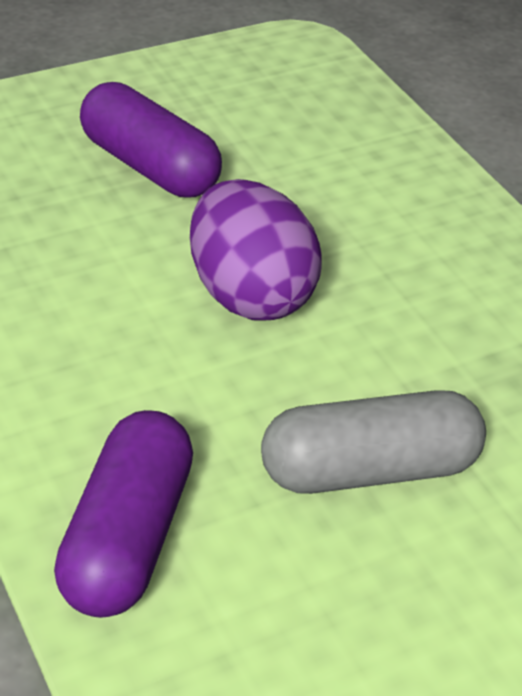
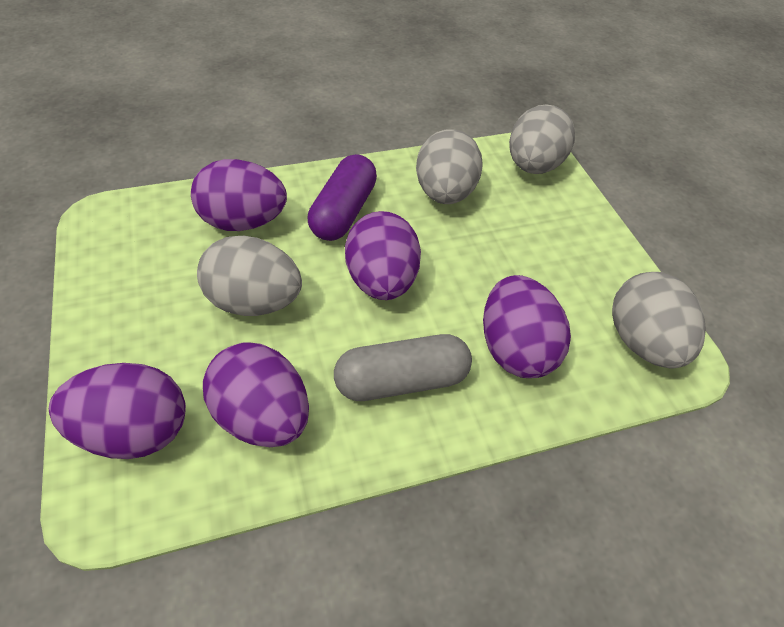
grey egg: none = 0 -> [197,236,302,316] [416,129,482,204] [509,104,575,174] [612,272,706,368] = 4
purple capsule: [54,410,193,618] [80,82,222,197] = 2 -> [308,154,377,241] = 1
purple egg: [190,179,322,321] = 1 -> [49,363,186,459] [191,159,287,231] [203,343,309,447] [345,211,421,300] [483,275,571,378] = 5

